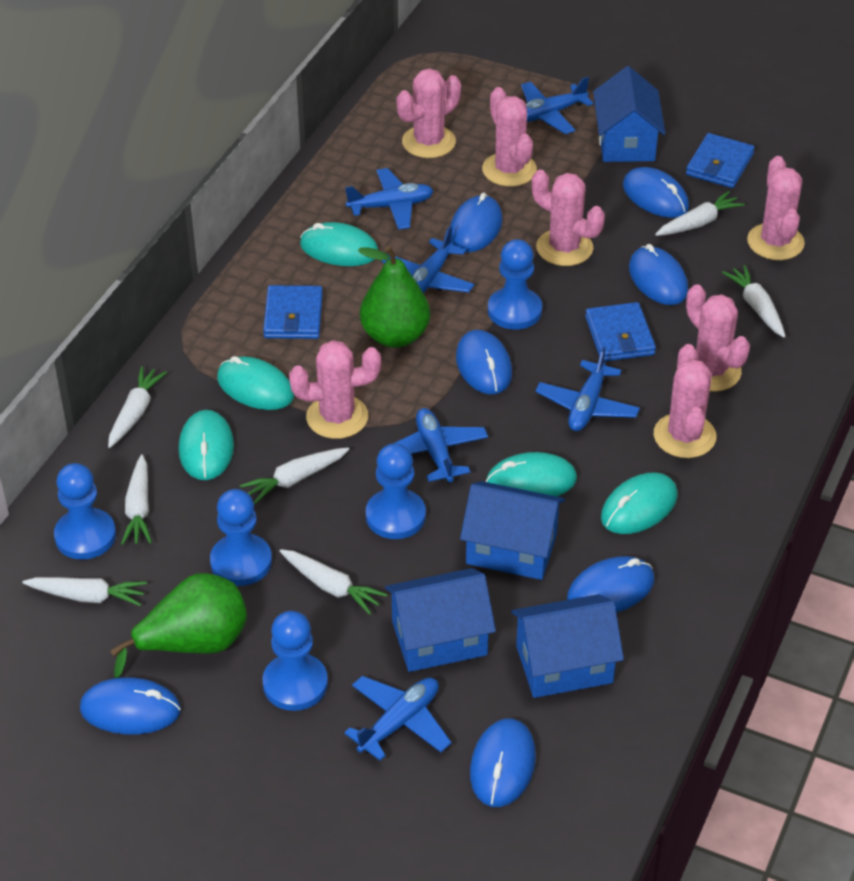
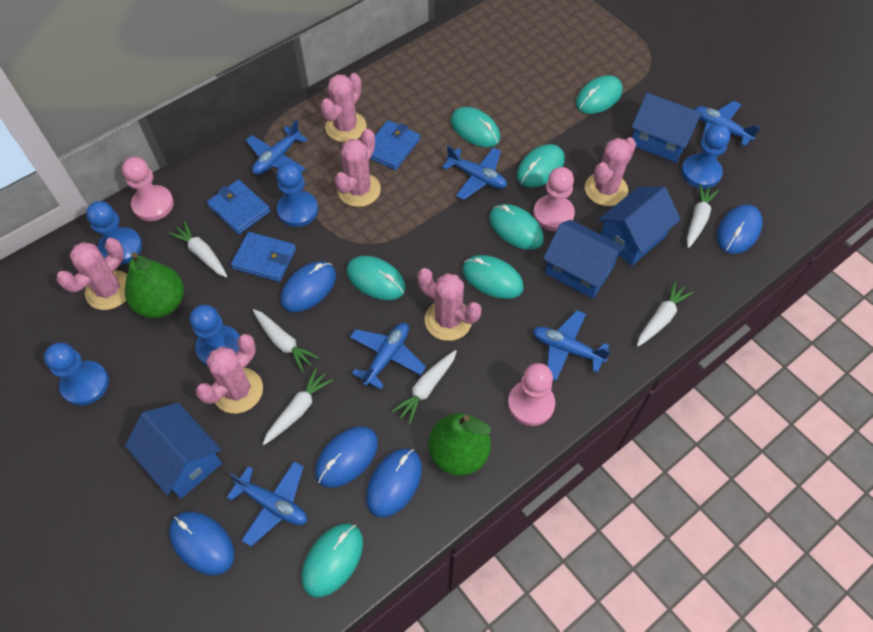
blue mouse: [80,677,181,735] [450,193,503,252] [456,330,512,394] [470,718,536,807] [567,556,654,613] [623,167,689,218] [629,244,688,305] = 7 -> [169,511,234,575] [281,261,336,312] [315,426,378,488] [366,448,422,518] [717,205,763,254] = 5
pink cactus: [289,340,381,439] [396,69,461,158] [482,87,537,186] [532,170,605,266] [654,344,716,458] [686,284,750,392] [747,156,805,260] = 7 -> [56,238,127,310] [195,334,263,413] [320,73,367,142] [335,129,381,207] [417,268,481,341] [585,137,636,206] = 6
pink pawn: none = 0 -> [122,157,174,221] [508,363,555,426] [533,167,575,231] = 3
turquoise mouse: [179,410,234,480] [217,356,294,410] [300,222,378,266] [486,452,577,496] [601,472,678,534] = 5 -> [302,523,363,598] [347,256,405,300] [451,107,500,147] [462,255,524,299] [489,204,544,250] [517,144,565,188] [576,75,623,114] = 7
white carrot: [22,577,147,606] [108,366,167,448] [121,455,152,545] [240,447,349,505] [280,549,388,615] [655,191,745,236] [722,265,786,338] = 7 -> [168,221,227,278] [253,309,319,372] [263,368,333,445] [392,350,457,424] [637,281,693,347] [687,184,719,248] = 6

